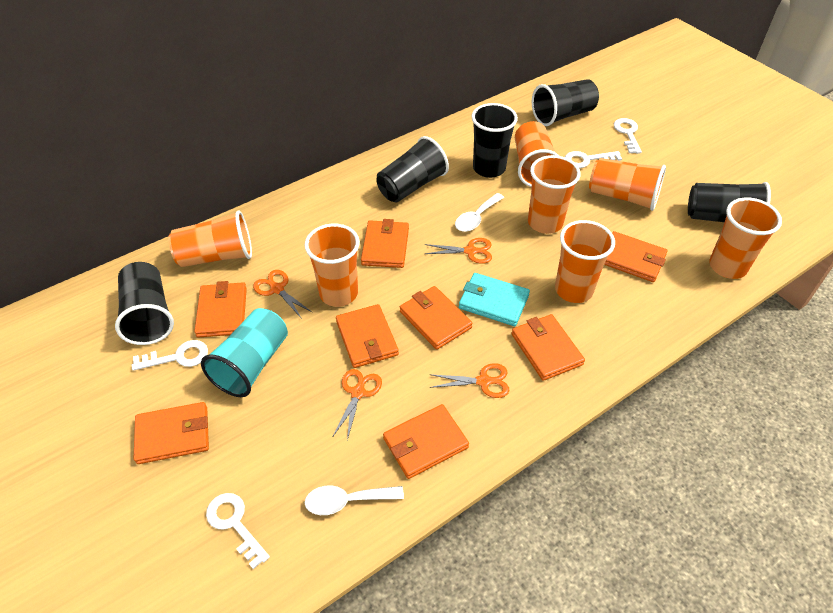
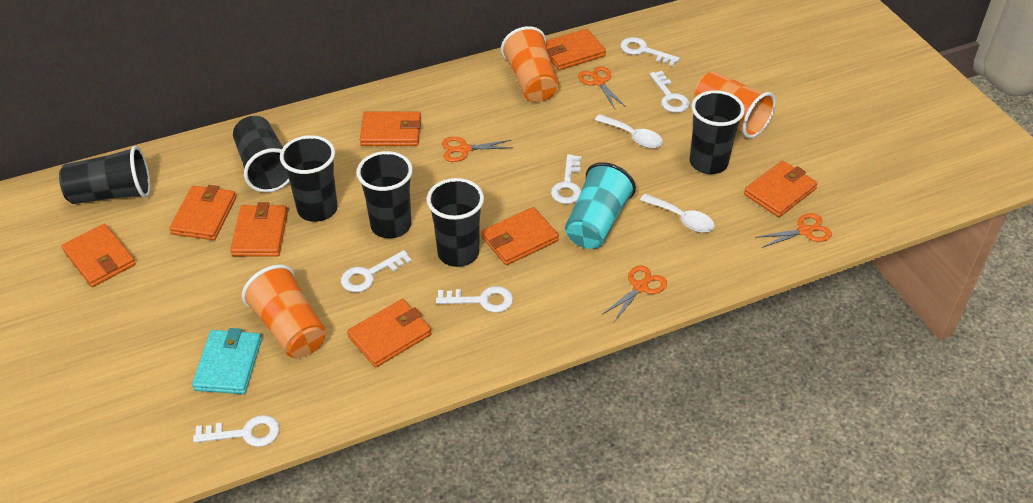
black cup: [115,262,174,345] [376,136,449,203] [471,103,518,178] [532,79,599,126] [688,182,771,222] = 5 -> [59,146,150,204] [233,116,290,193] [280,135,338,222] [357,151,413,238] [427,178,484,267] [690,90,745,174] = 6
orange cup: [168,210,252,267] [305,224,360,307] [515,121,559,187] [528,155,581,234] [555,220,615,303] [589,158,666,211] [709,198,782,279] = 7 -> [242,264,326,358] [501,26,559,102] [694,71,776,138] = 3
white key: [132,340,208,371] [206,493,270,569] [565,151,622,168] [614,118,642,154] = 4 -> [193,415,280,447] [341,250,412,292] [436,286,513,313] [551,154,582,204] [620,37,680,66] [650,71,690,113] = 6

